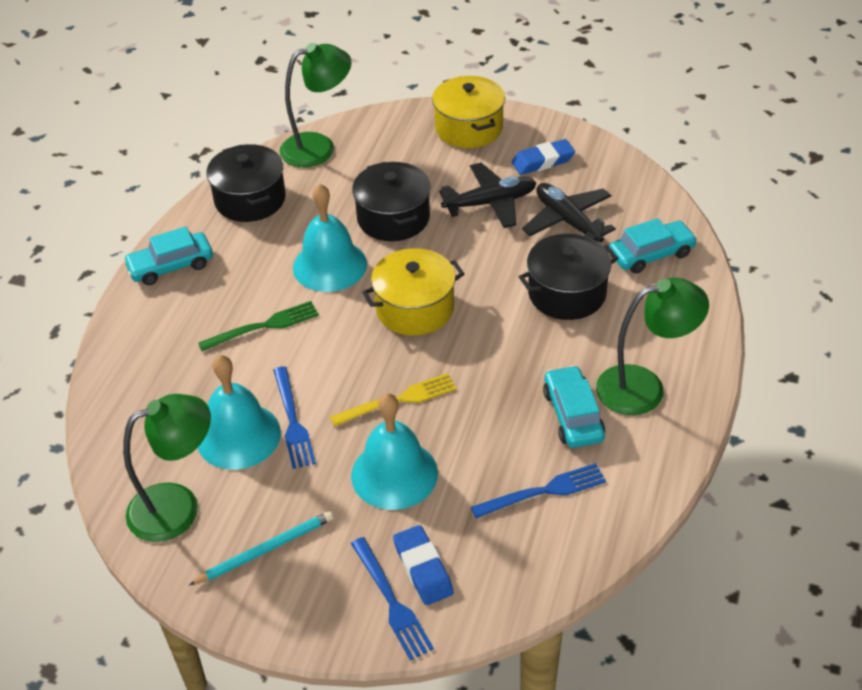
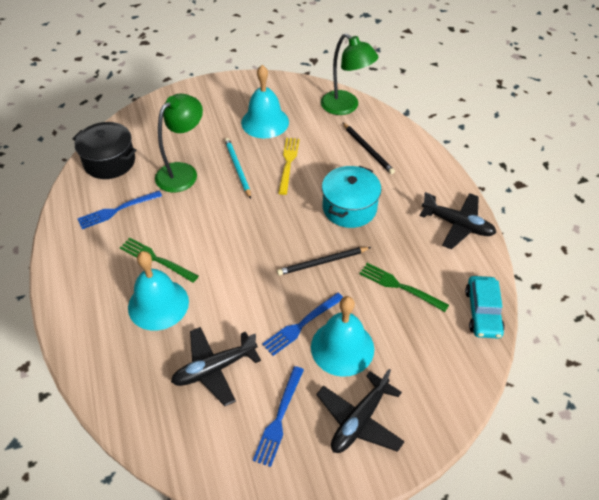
black pencil: none = 0 -> [277,247,371,276] [342,122,395,174] = 2
black plane: [439,163,536,228] [522,183,616,243] = 2 -> [171,327,261,406] [316,369,405,453] [420,192,496,250] = 3
black pot: [206,144,286,222] [352,162,431,241] [519,233,619,320] = 3 -> [72,122,137,179] = 1
blue eraser: [393,525,454,605] [512,139,575,175] = 2 -> none = 0
green fork: [198,301,319,351] = 1 -> [120,238,198,283] [359,263,449,312] = 2
green lamp: [123,394,211,542] [279,43,352,167] [596,278,709,415] = 3 -> [155,94,203,192] [321,33,378,115] = 2
turquoise car: [123,227,213,285] [543,365,605,448] [609,218,697,273] = 3 -> [465,276,505,339] = 1
turquoise pot: none = 0 -> [322,166,382,228] = 1
yellow pot: [362,248,464,336] [432,76,505,148] = 2 -> none = 0

